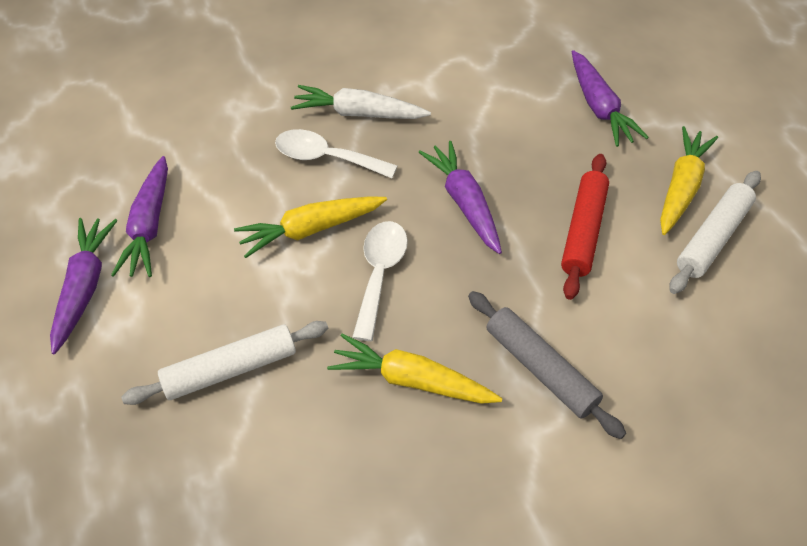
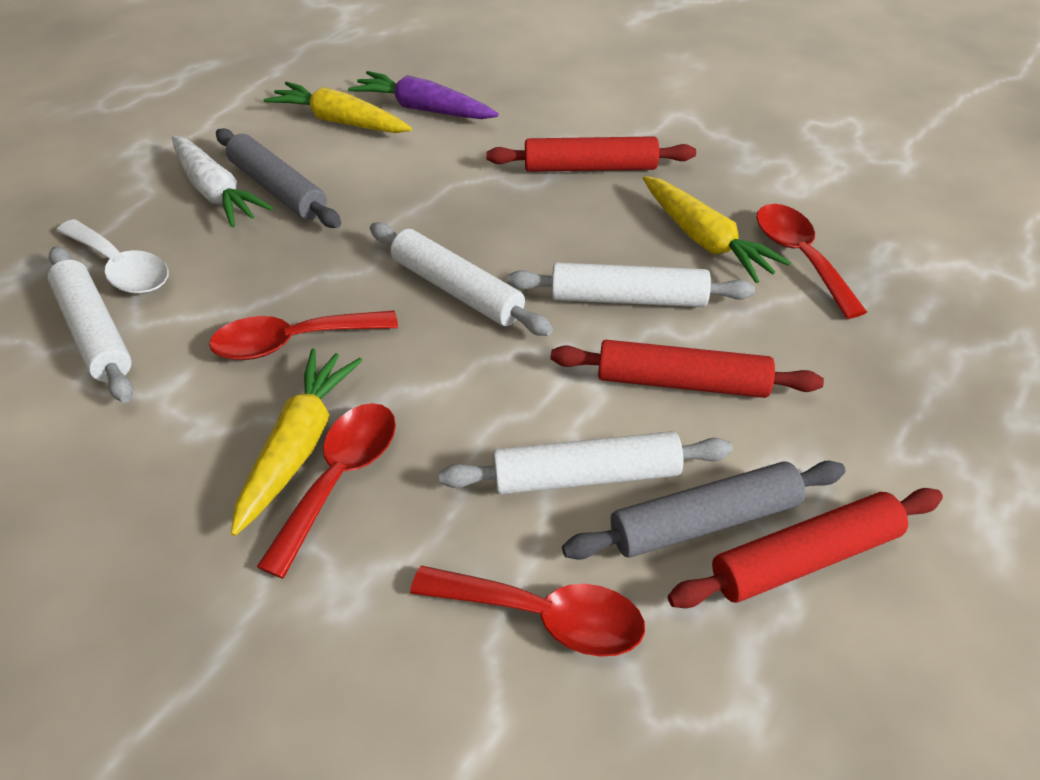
grey rolling pin: [468,291,626,439] = 1 -> [216,128,341,228] [562,461,845,560] = 2
purple carrot: [50,218,118,354] [111,156,168,277] [419,141,502,254] [572,50,649,147] = 4 -> [348,71,499,119] = 1
red rolling pin: [561,154,609,300] = 1 -> [486,136,696,172] [550,340,824,398] [668,488,943,608] = 3
red spoon: none = 0 -> [209,310,398,360] [257,403,396,578] [410,566,645,657] [756,204,867,319] = 4
white rolling pin: [121,321,328,405] [669,171,761,294] = 2 -> [48,246,133,403] [370,222,553,336] [439,431,733,495] [507,263,755,307] = 4
white spoon: [275,129,397,178] [352,221,408,341] = 2 -> [57,219,168,294] = 1

